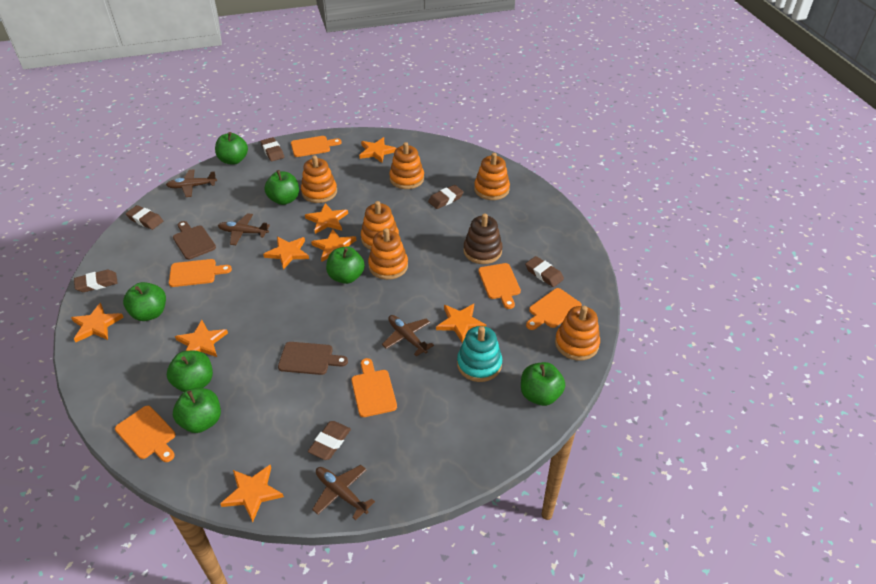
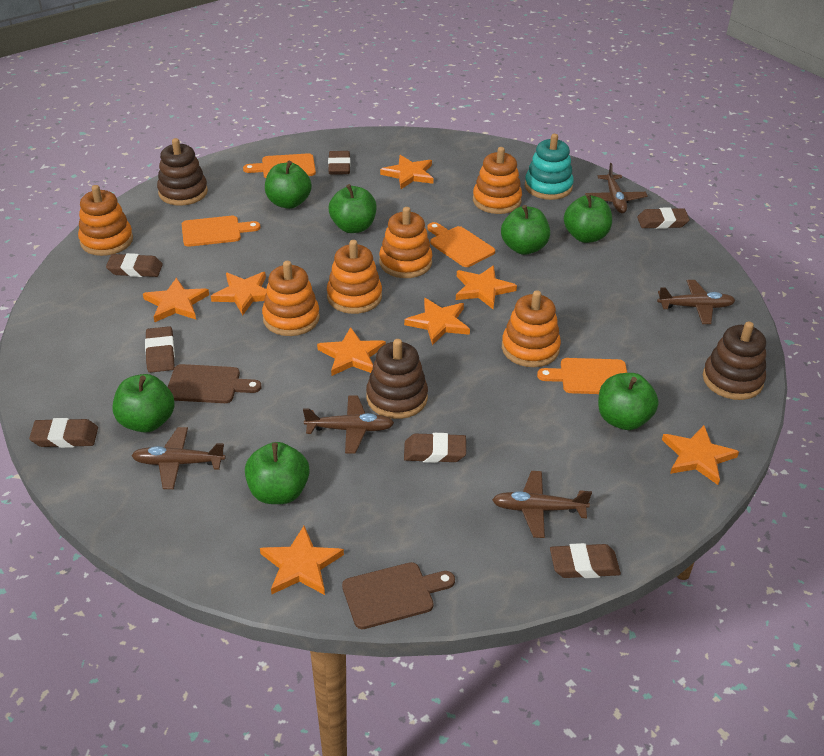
brown eraser: [74,270,118,292] [126,205,163,230] [260,137,284,161] [308,421,351,460] [428,185,464,209] [525,256,564,287] = 6 -> [29,418,98,448] [106,253,163,277] [145,326,175,373] [328,151,350,174] [404,433,466,463] [550,543,621,578] [637,208,690,229] = 7
brown plane: [166,169,217,197] [218,213,270,245] [312,465,375,521] [382,315,434,356] = 4 -> [131,427,225,489] [303,395,394,453] [492,471,592,538] [585,163,648,214] [657,280,736,324] = 5
brown stacking toy: [463,213,503,264] = 1 -> [157,138,208,206] [366,339,428,419] [703,321,766,400] = 3
orange cutting board: [115,406,175,462] [169,259,232,287] [291,136,342,157] [351,358,397,417] [478,263,521,309] [526,288,582,330] = 6 -> [182,216,260,247] [243,153,316,178] [427,222,495,267] [537,358,627,394] = 4

